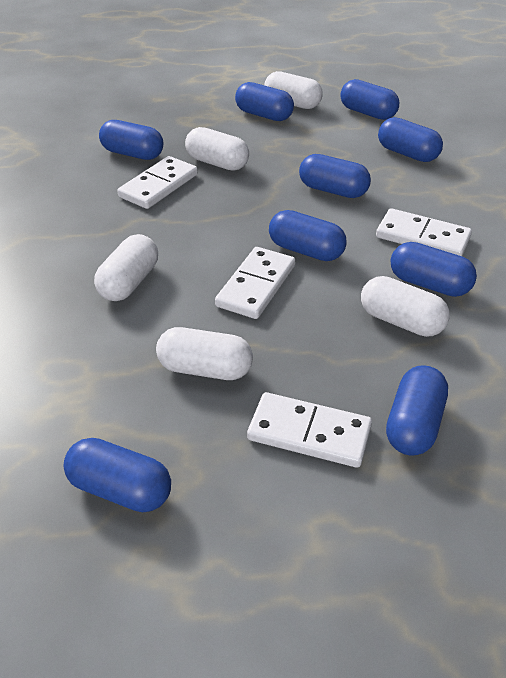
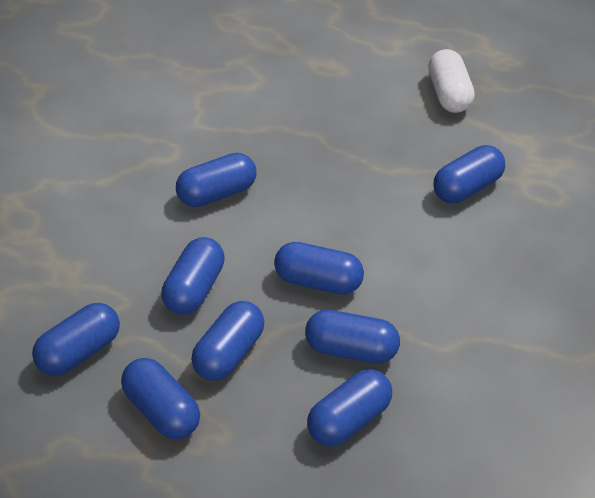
white capsule: [94,234,158,301] [156,327,253,380] [185,127,249,171] [264,71,323,109] [361,276,450,337] = 5 -> [428,49,475,113] = 1
white domino: [118,156,198,209] [215,247,295,319] [247,392,372,468] [376,208,472,256] = 4 -> none = 0

